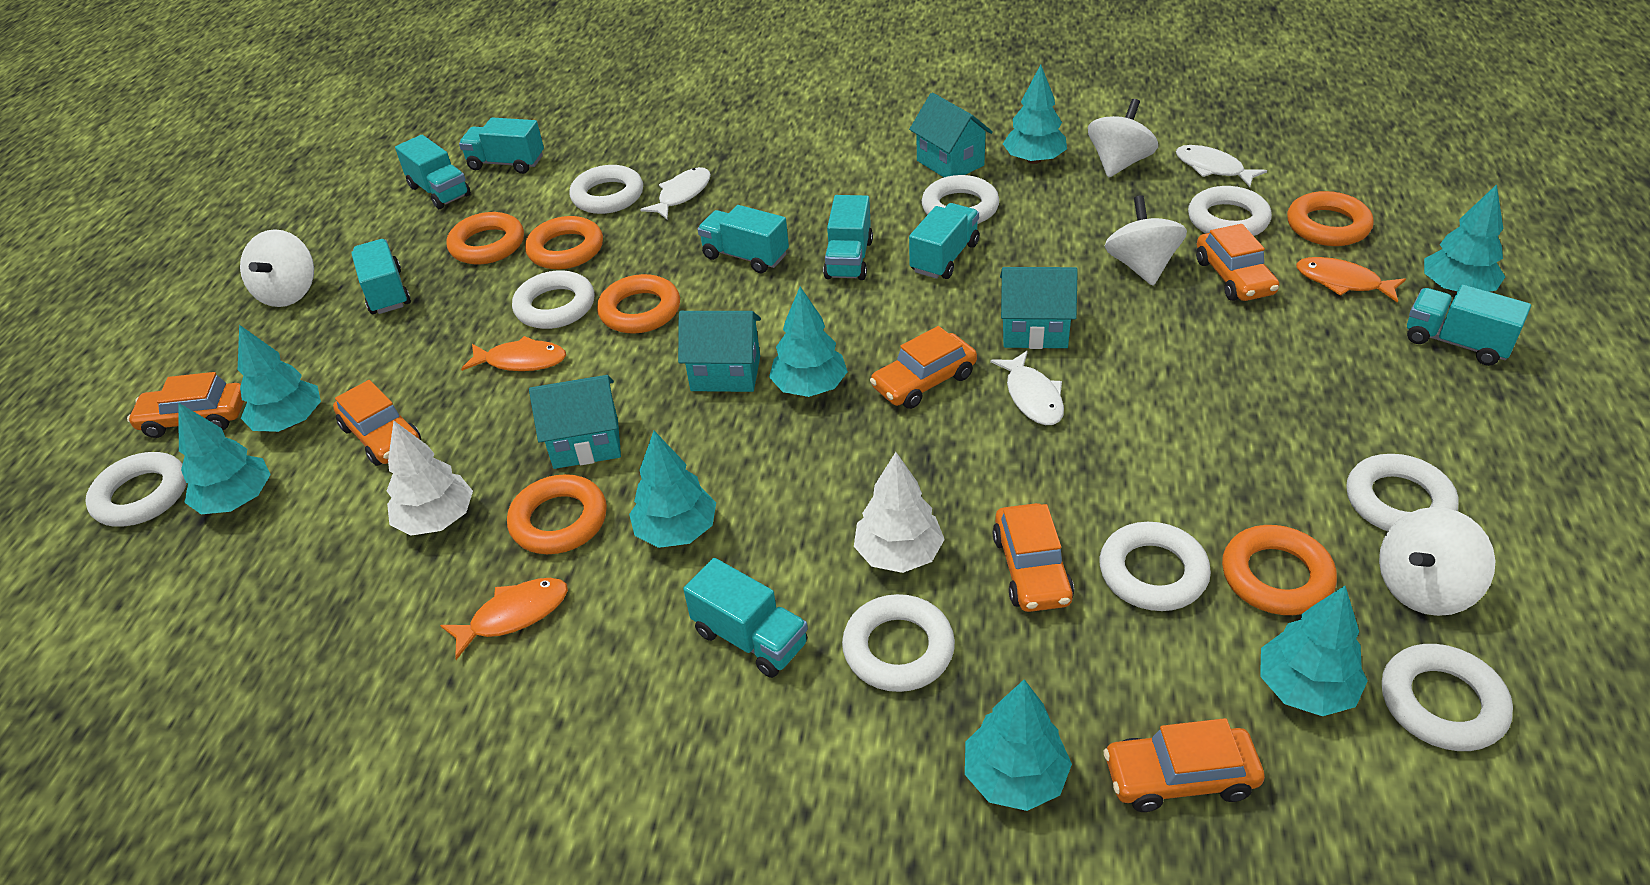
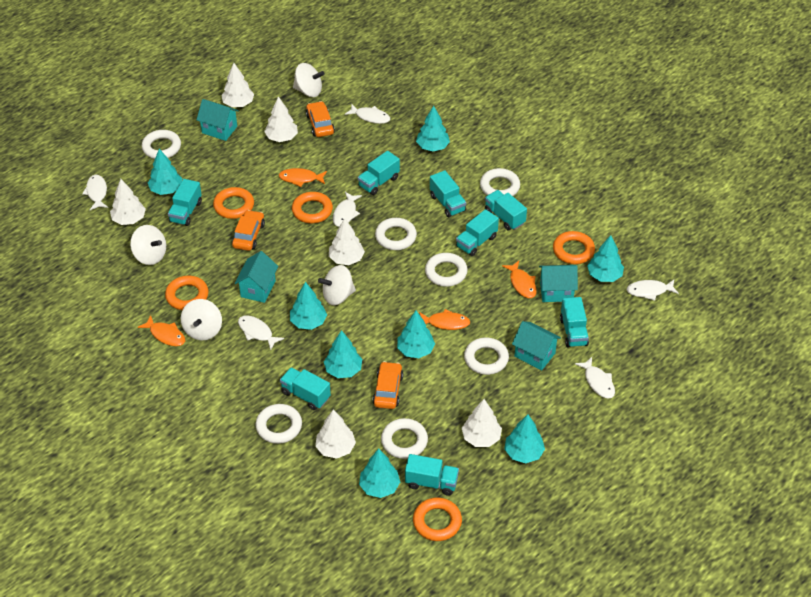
orange car: [127,372,244,438] [333,380,421,466] [870,326,977,409] [993,503,1074,612] [1104,718,1265,812] [1196,224,1279,301] = 6 -> [232,210,265,251] [306,101,335,137] [372,361,403,409] = 3
orange fish: [440,578,568,660] [461,336,566,371] [1296,257,1406,303] = 3 -> [138,315,185,346] [279,168,327,187] [419,309,470,330] [502,261,537,298] = 4
orange ring: [446,212,524,264] [507,474,607,554] [525,216,603,269] [597,274,680,334] [1222,525,1337,615] [1287,191,1374,246] = 6 -> [165,276,209,310] [213,187,254,219] [292,192,333,223] [413,498,462,541] [553,231,595,264] = 5
white fish: [640,167,711,219] [990,351,1064,425] [1176,145,1267,187] = 3 -> [82,175,108,210] [238,315,284,350] [333,192,362,227] [345,104,390,124] [575,357,615,399] [627,280,679,301] = 6
white ring: [85,452,187,527] [512,270,594,329] [569,165,643,214] [842,594,955,692] [922,175,999,224] [1100,522,1211,611] [1188,186,1272,236] [1347,454,1458,531] [1382,644,1513,751] = 9 -> [142,130,181,159] [255,404,302,444] [375,218,417,250] [381,418,428,459] [425,253,468,287] [464,338,509,375] [480,168,520,196] = 7
white tree: [387,421,473,536] [854,452,945,573] = 2 -> [110,179,146,225] [221,63,254,107] [264,96,298,142] [315,409,356,459] [329,218,365,265] [462,399,502,447] = 6

